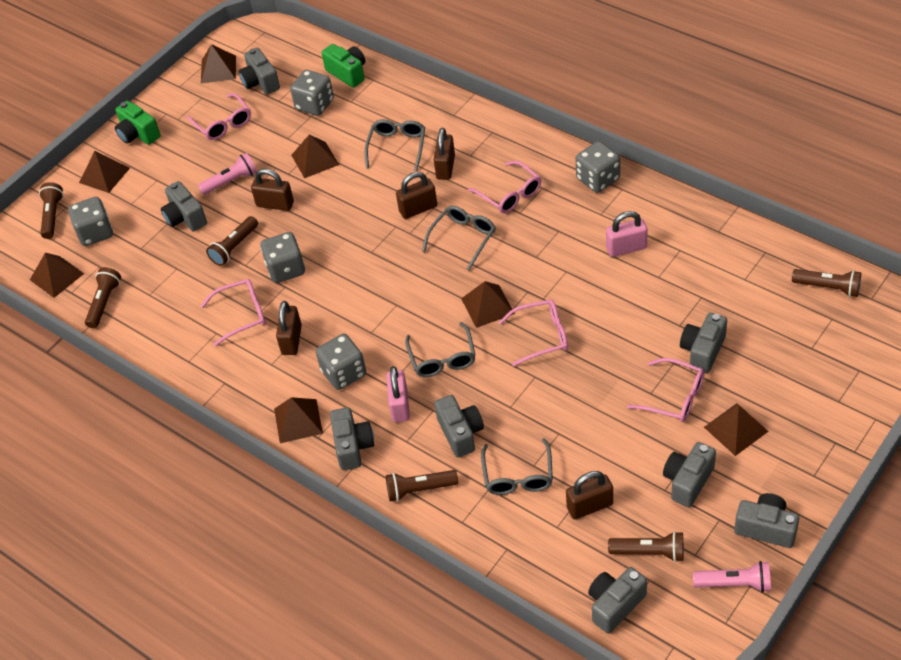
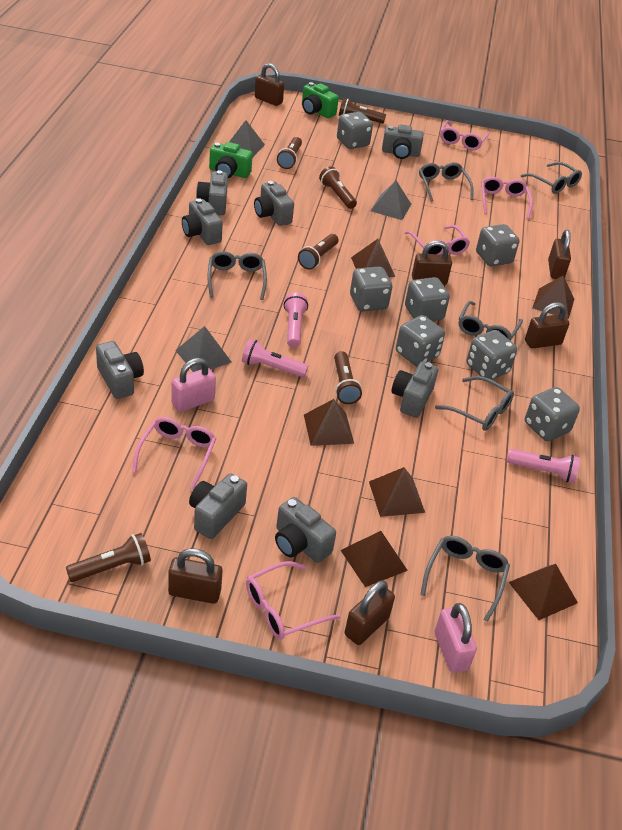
brown padlock: [251,169,294,211] [276,301,302,355] [396,172,437,219] [434,128,455,180] [566,471,613,519] = 5 -> [168,548,223,604] [255,63,284,106] [345,580,395,645] [412,240,452,285] [525,302,569,349] [548,230,571,279] = 6
brown pyramid: [30,252,84,298] [79,151,130,193] [201,44,236,83] [274,397,323,443] [291,135,339,178] [461,281,515,328] [704,403,769,456] = 7 -> [304,399,354,446] [341,531,408,587] [351,239,395,277] [369,467,425,517] [509,564,578,620] [532,276,574,319] = 6
grey dice: [68,197,113,246] [260,232,305,283] [290,70,334,116] [316,334,366,390] [576,141,620,193] = 5 -> [337,112,373,149] [350,267,392,312] [396,315,445,367] [405,277,450,321] [466,330,517,380] [476,224,519,267] [525,387,580,441] = 7
grey glasses: [364,119,425,171] [405,322,476,377] [422,206,496,270] [481,438,553,495] = 4 -> [207,251,267,300] [419,162,474,202] [420,536,510,622] [435,376,514,431] [459,301,523,341] [521,162,582,194] = 6
grey pyramid: none = 0 -> [175,326,231,372] [229,120,265,158] [371,180,411,220] = 3
pink flashlight: [198,153,257,195] [693,561,771,592] = 2 -> [242,339,308,377] [284,293,308,348] [507,449,580,483] = 3

